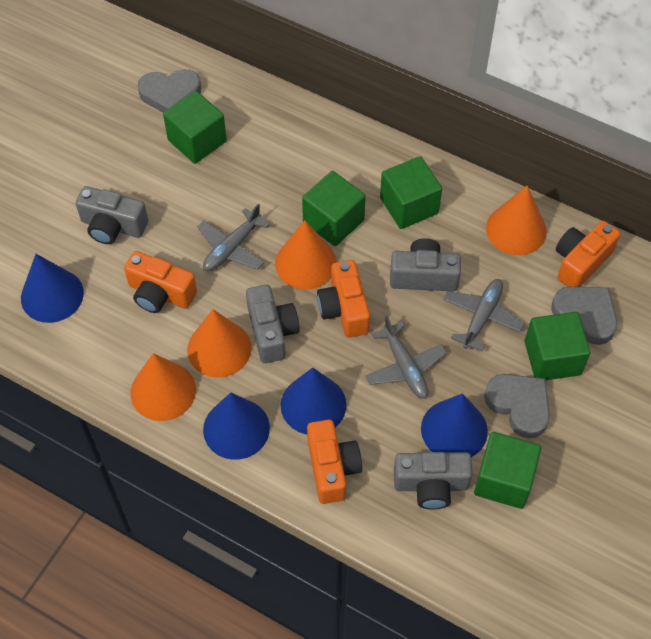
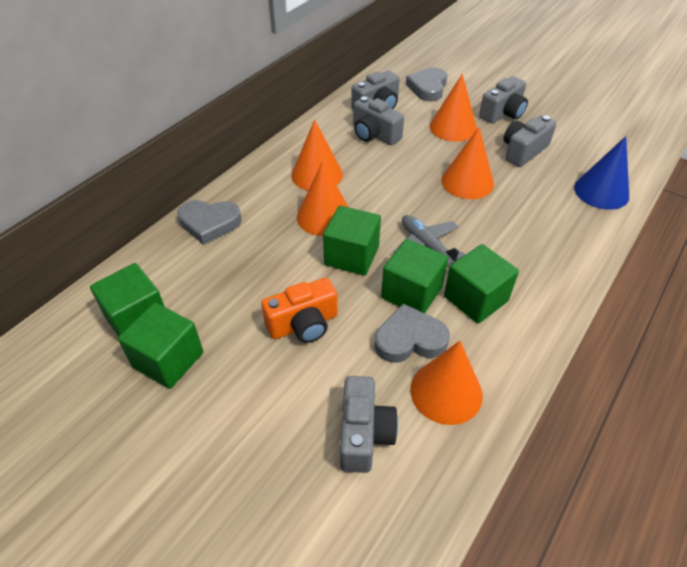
blue cone: [21,254,84,323] [203,393,270,460] [281,368,347,435] [421,393,488,457] = 4 -> [574,136,629,210] = 1
grey camera: [76,186,148,244] [246,285,300,363] [390,238,461,291] [394,452,473,510] = 4 -> [340,376,398,473] [351,71,400,110] [353,96,404,145] [479,77,528,123] [503,115,556,167] = 5
grey plane: [197,204,270,271] [365,316,447,399] [443,279,524,352] = 3 -> [394,215,466,266] = 1
orange camera: [124,251,197,313] [307,419,362,504] [317,260,370,338] [556,221,620,287] = 4 -> [261,278,338,343] = 1
orange cone: [131,353,196,421] [187,309,251,378] [275,220,337,290] [486,185,547,255] = 4 -> [291,120,343,191] [297,161,348,236] [410,341,483,425] [430,74,477,142] [441,127,494,199] = 5

